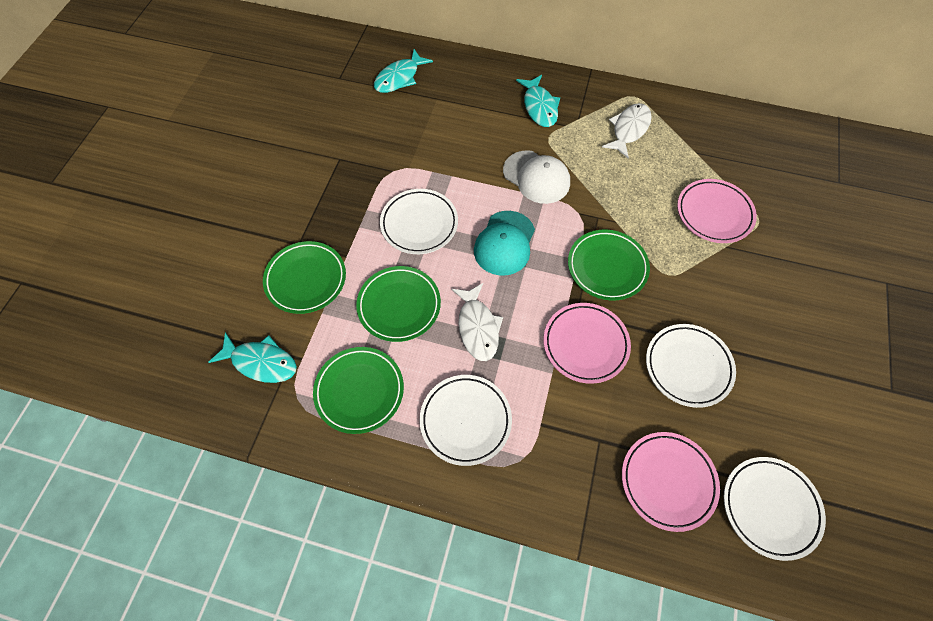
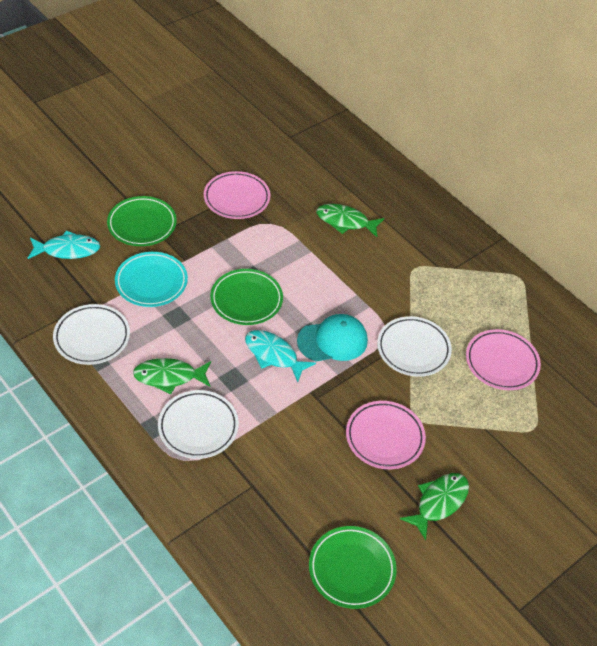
green fish: none = 0 -> [133,358,211,394] [316,204,384,237] [400,473,469,540] = 3
green plate: [263,241,346,314] [313,347,404,434] [356,266,441,342] [568,230,650,301] = 4 -> [107,196,177,246] [210,269,283,325] [309,526,397,609] = 3
turquoise fish: [209,332,297,383] [374,49,433,93] [516,75,560,127] = 3 -> [28,231,100,259] [245,330,316,382] = 2
turquoise plate: none = 0 -> [115,252,188,307] = 1
white cap: [503,150,570,204] = 1 -> none = 0
white fish: [452,283,503,361] [602,103,652,158] = 2 -> none = 0
white plate: [380,189,458,254] [420,375,512,466] [646,324,736,408] [724,457,826,561] = 4 -> [53,304,130,365] [158,390,239,459] [377,316,452,377] = 3

